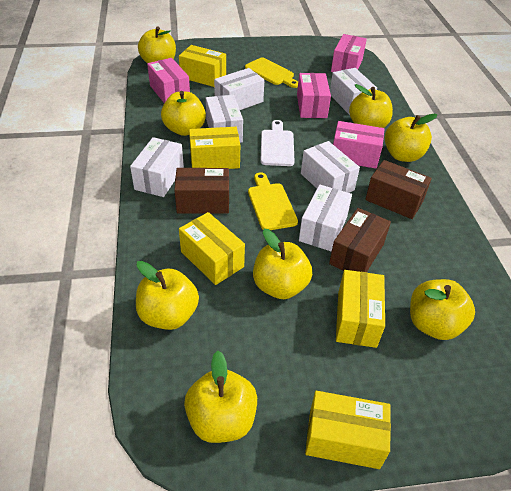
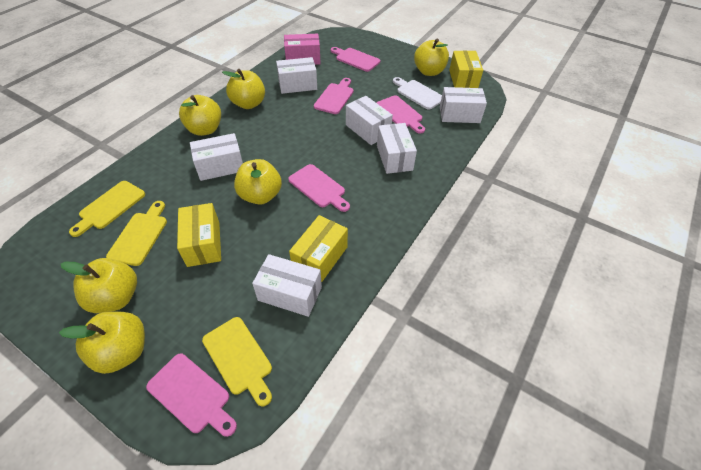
brown box: [174,168,229,214] [329,208,391,272] [365,160,432,219] = 3 -> none = 0
pink box: [147,58,190,103] [297,73,331,118] [331,34,367,72] [333,121,385,169] = 4 -> [284,34,321,65] = 1
pink cutting board: none = 0 -> [146,354,237,437] [288,164,350,212] [314,78,354,114] [331,47,380,72] [377,95,425,134] = 5
yellow apple: [136,261,199,330] [138,26,176,63] [161,91,206,136] [184,351,257,443] [253,229,312,299] [349,84,393,128] [385,114,437,162] [410,279,475,340] = 8 -> [59,311,145,374] [61,258,137,313] [179,95,221,136] [222,69,265,109] [234,159,282,205] [414,38,449,76] = 6
yellow box: [179,45,226,87] [179,212,245,285] [189,127,240,169] [305,391,391,469] [336,270,385,348] = 5 -> [177,203,221,267] [289,215,348,283] [449,51,483,88] = 3
yellow cutting board: [245,57,298,88] [248,172,298,230] = 2 -> [69,181,145,237] [106,201,167,266] [202,317,272,407] = 3

